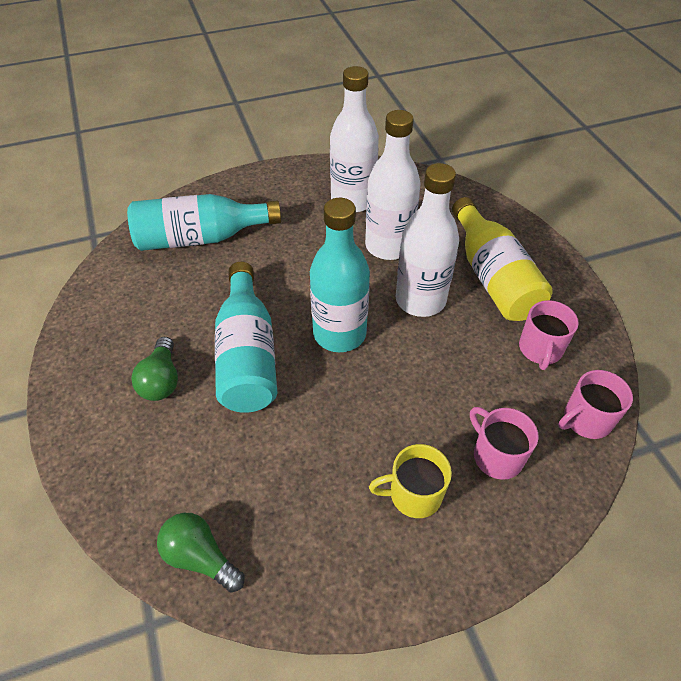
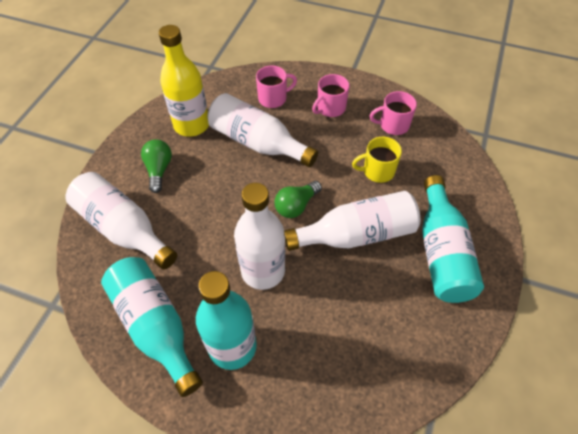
white bottle: [330,66,379,213] [365,110,420,260] [396,163,459,317] = 3 -> [65,172,177,270] [208,93,318,167] [234,183,285,290] [284,191,420,251] = 4

